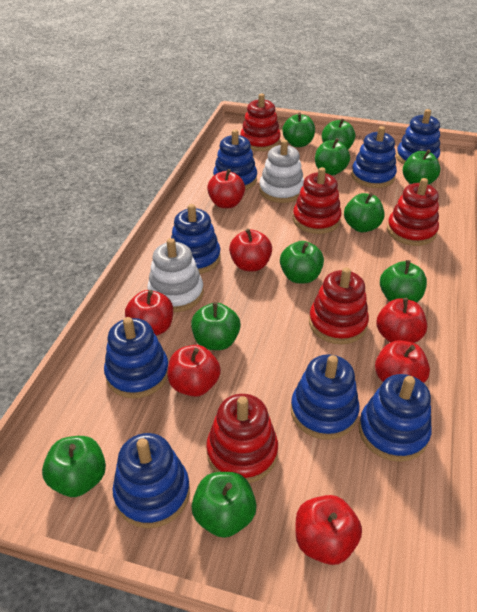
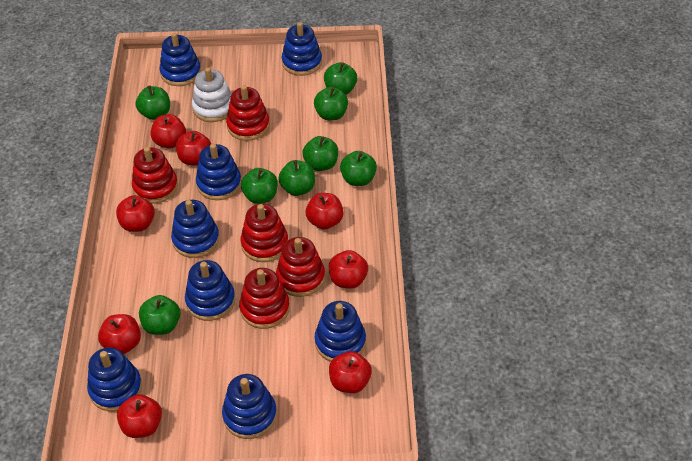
green apple: [42,436,106,497] [191,302,241,350] [192,472,257,538] [280,241,324,284] [282,112,315,147] [315,138,350,175] [322,118,355,149] [344,193,384,233] [380,260,427,303] [403,149,440,185] = 10 -> [136,85,170,120] [139,295,180,335] [241,168,278,204] [278,160,315,196] [302,136,338,171] [314,87,348,120] [324,62,357,95] [340,151,377,186] = 8
red apple: [125,290,173,336] [167,345,221,397] [207,169,245,208] [229,228,272,271] [295,495,362,565] [375,340,430,383] [376,298,427,343] = 7 -> [98,314,141,354] [116,195,155,232] [117,394,162,438] [151,114,186,149] [176,131,211,165] [305,193,344,229] [329,250,368,289] [329,351,372,393] = 8
white stacking toy: [147,238,204,312] [259,140,304,203] = 2 -> [192,67,231,122] = 1

